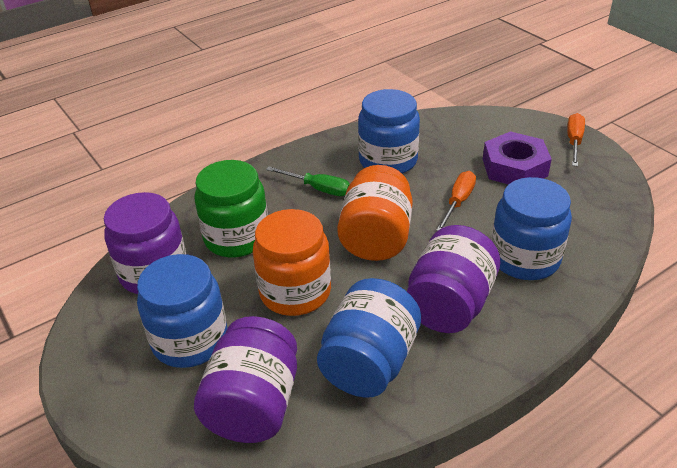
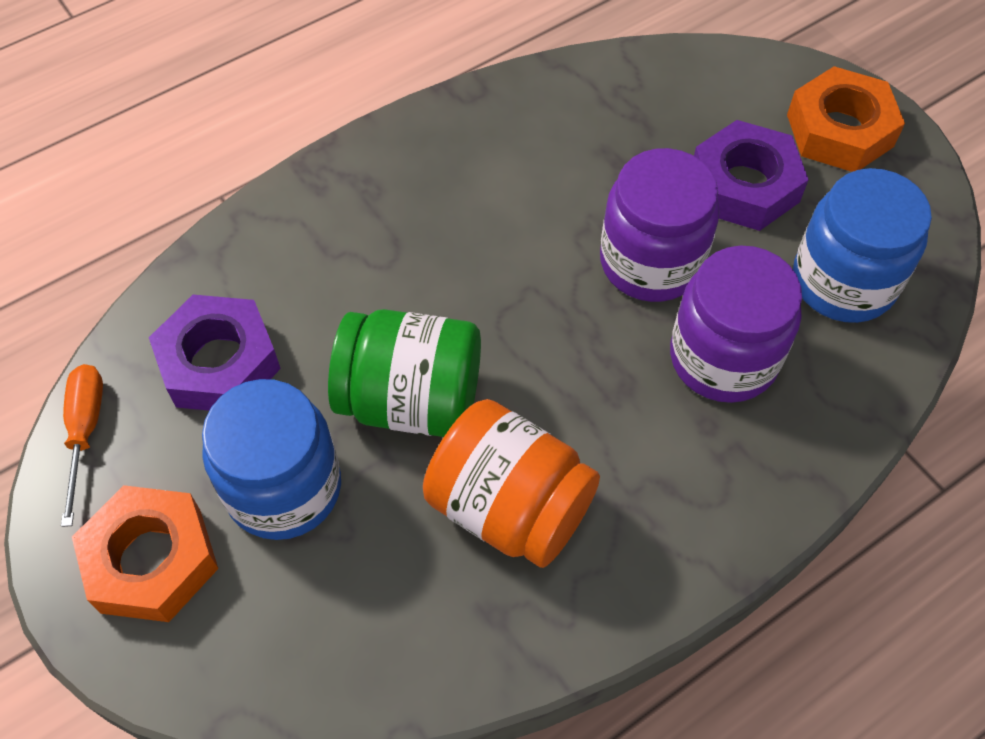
blue jar: [137,254,227,368] [317,278,421,398] [358,89,420,174] [491,177,572,280] = 4 -> [202,379,341,540] [793,168,932,323] = 2
green screwdriver: [266,166,350,196] = 1 -> none = 0
orange jar: [253,209,331,316] [337,165,413,261] = 2 -> [423,399,600,568] = 1
orange nut: none = 0 -> [72,485,218,622] [787,66,905,172] = 2
orange screwdriver: [436,171,476,231] [567,113,585,167] = 2 -> [61,364,103,527] = 1
purple jar: [104,192,186,294] [194,316,297,443] [407,225,500,333] = 3 -> [600,148,719,302] [670,246,802,403] = 2
purple nut: [483,131,552,185] = 1 -> [149,295,281,411] [694,120,809,231] = 2

